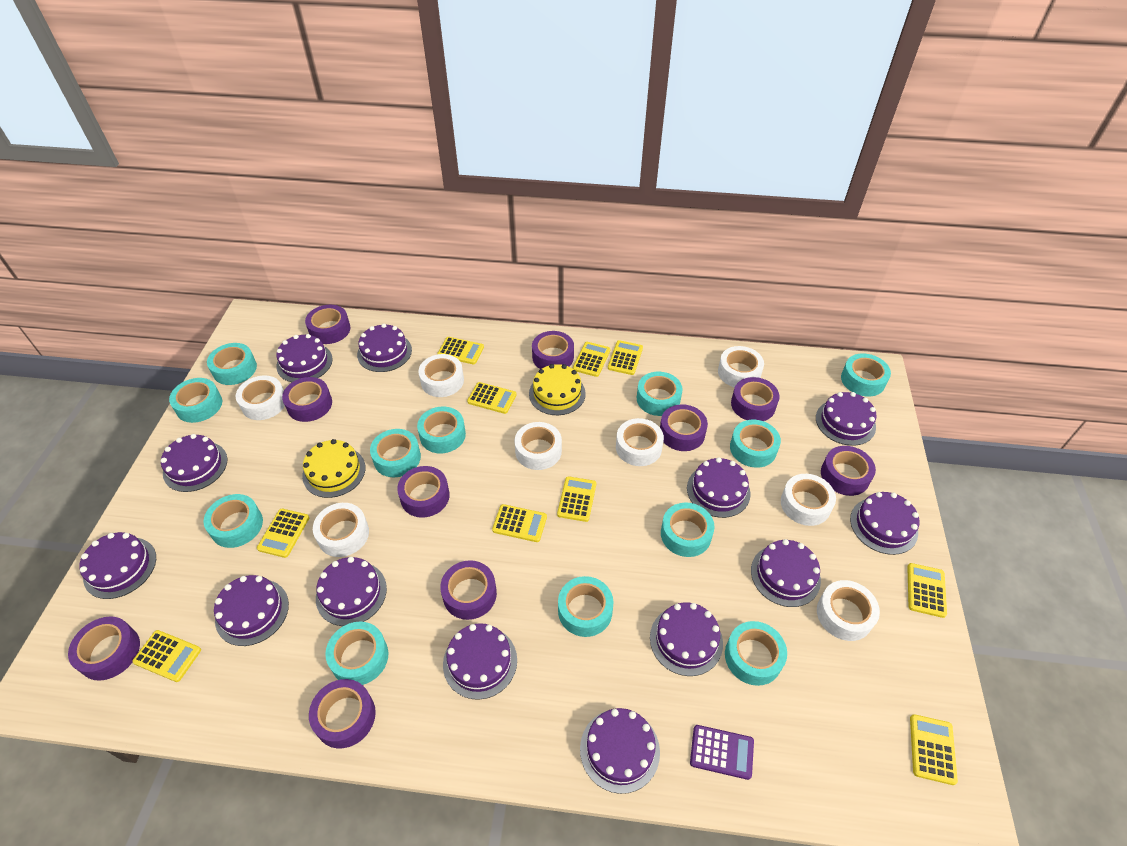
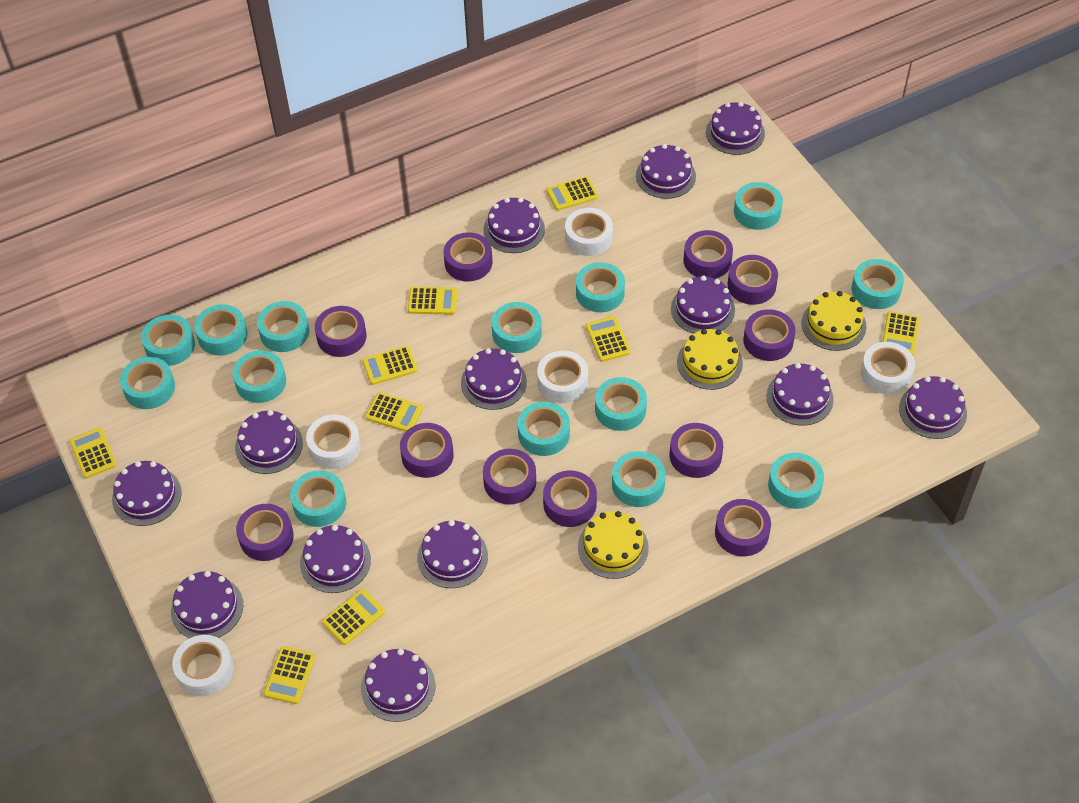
purple calculator: [690,725,754,780] = 1 -> none = 0
purple tape: [68,616,140,681] [282,377,332,422] [305,305,350,344] [309,679,376,748] [397,466,450,518] [440,560,497,620] [532,331,574,369] [660,404,708,451] [731,377,780,421] [821,446,876,496] = 10 -> [236,504,294,561] [315,306,367,357] [400,423,454,478] [443,232,493,281] [483,449,536,505] [543,471,597,527] [670,423,723,478] [683,230,733,279] [715,499,771,556] [728,255,778,305] [743,309,796,361] = 11
turquoise tape: [169,378,222,423] [204,494,263,548] [207,343,257,385] [325,622,388,685] [370,429,421,477] [417,406,466,453] [558,576,613,637] [637,372,683,416] [661,503,715,557] [725,621,787,686] [730,420,781,468] [841,353,891,397] = 12 -> [120,357,175,409] [141,315,195,366] [194,304,247,356] [233,350,286,403] [257,301,309,352] [290,470,346,527] [492,302,542,353] [518,402,570,456] [576,262,625,312] [595,377,647,431] [612,451,666,507] [734,182,783,230] [768,453,824,509] [852,259,904,309] = 14
white tape: [236,376,285,420] [313,503,369,557] [418,354,464,397] [515,422,562,470] [616,418,664,466] [718,346,764,388] [781,474,836,526] [817,580,880,641] = 8 -> [172,635,234,696] [306,414,361,469] [537,351,588,403] [565,208,613,256] [861,342,915,394] = 5
yellow cake: [302,439,365,498] [529,364,586,415] = 2 -> [578,511,649,579] [677,329,743,390] [801,291,867,351] = 3
yellow calculator: [132,630,201,682] [257,509,309,558] [437,337,484,364] [467,382,516,414] [492,504,547,542] [557,476,596,522] [573,342,610,377] [608,340,643,375] [907,563,947,618] [910,714,958,785] = 10 -> [70,428,117,478] [264,646,316,704] [322,589,385,645] [362,346,417,385] [365,392,423,432] [408,287,457,315] [546,176,598,211] [586,316,631,362] [882,311,920,355] = 9

